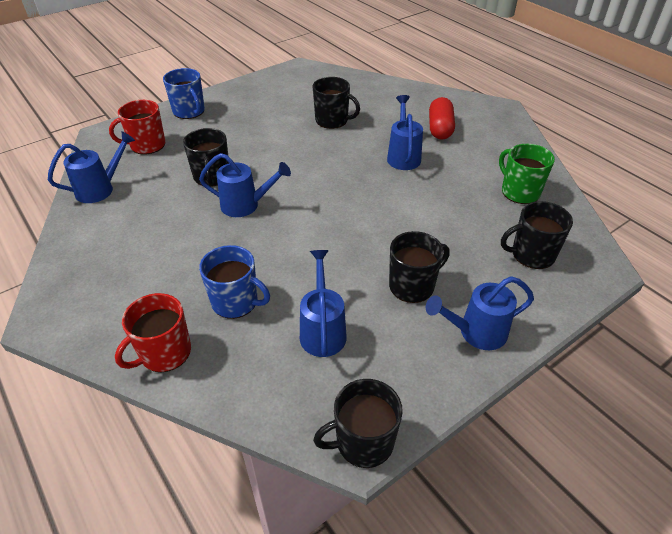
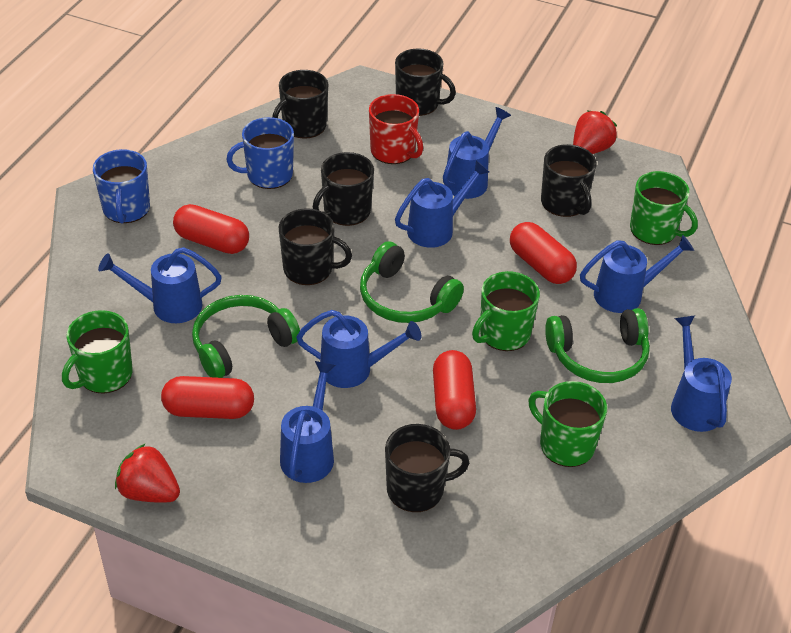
black mug: [183,128,229,187] [312,77,360,129] [313,379,403,468] [389,231,450,303] [501,201,573,269] = 5 -> [272,70,328,139] [279,208,352,285] [313,152,374,226] [385,424,469,512] [395,48,456,116] [541,144,597,217] = 6
blue watering can: [48,131,135,203] [199,153,291,217] [300,250,347,357] [387,95,423,170] [426,276,534,350] = 5 -> [98,247,222,323] [280,361,336,483] [296,310,421,388] [395,160,489,248] [443,107,511,199] [580,235,694,313] [671,316,732,432] = 7
green headphones: none = 0 -> [192,295,300,378] [360,241,464,323] [545,308,650,383] = 3
green mug: [499,144,555,204] = 1 -> [62,310,133,393] [472,271,540,351] [528,381,607,467] [630,171,698,245] = 4
red capsule: [429,97,455,140] = 1 -> [161,376,254,419] [173,204,249,254] [433,350,476,430] [510,222,577,284] = 4
red mug: [109,100,165,154] [115,293,191,372] = 2 -> [369,94,423,164] = 1
red strawberry: none = 0 -> [115,443,180,503] [573,110,617,154] = 2

